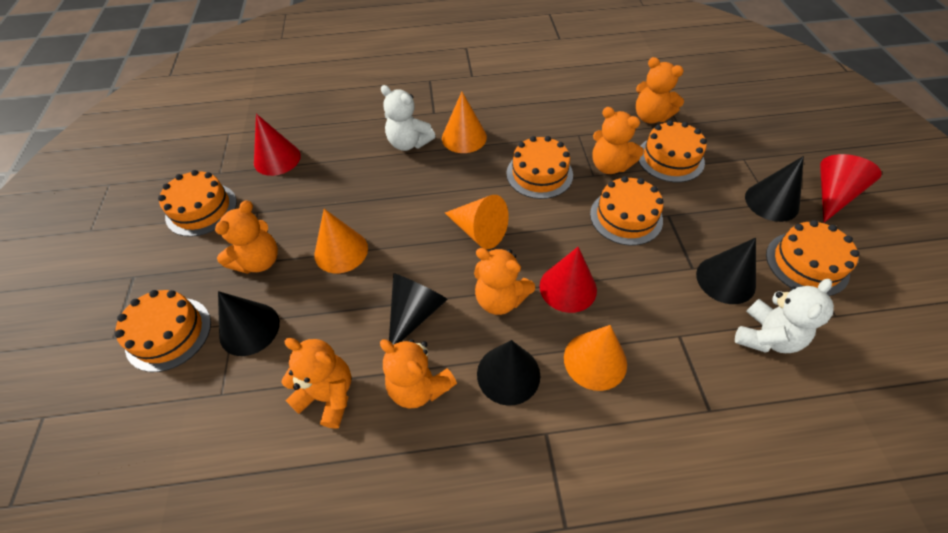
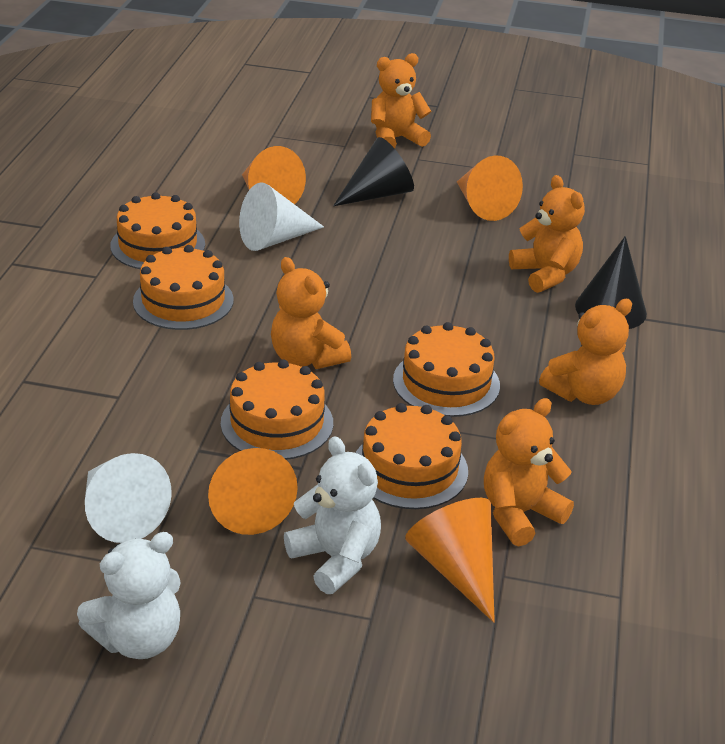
black cone: [218,291,280,356] [389,273,448,345] [477,340,540,406] [696,238,756,304] [745,156,804,222] = 5 -> [333,137,414,206] [575,236,647,329] = 2
orange cake: [115,290,211,372] [158,170,237,237] [506,136,573,199] [590,176,664,245] [638,120,707,182] [766,220,860,296] = 6 -> [110,192,205,269] [133,245,234,330] [221,359,333,460] [355,403,468,509] [393,322,500,417] = 5
orange teddy bear: [215,200,278,274] [281,338,351,429] [380,339,457,409] [474,248,535,315] [593,107,644,174] [636,57,684,124] = 6 -> [271,257,351,369] [371,53,431,149] [484,398,574,547] [509,175,585,293] [539,299,632,405] = 5
red cone: [254,114,301,176] [540,247,597,313] [820,154,882,223] = 3 -> none = 0
white cone: none = 0 -> [85,453,171,543] [239,183,324,251] = 2

